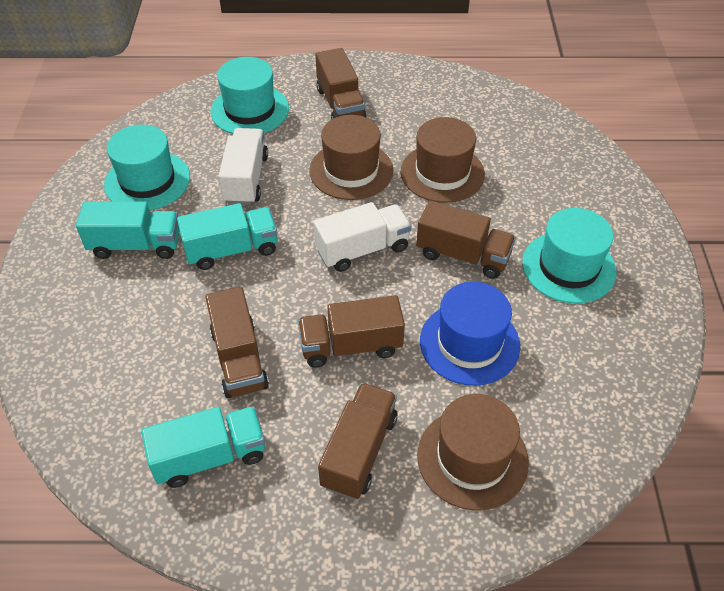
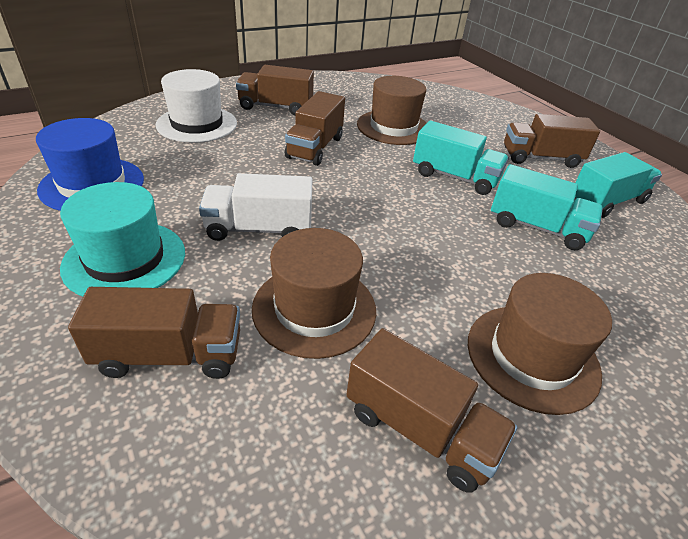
turquoise hat: [104,125,190,210] [211,57,289,134] [522,208,617,304] = 3 -> [60,182,185,297] = 1
white hat: none = 0 -> [155,69,237,143] = 1
white truck: [218,128,268,205] [313,202,411,272] = 2 -> [199,173,312,241] = 1

